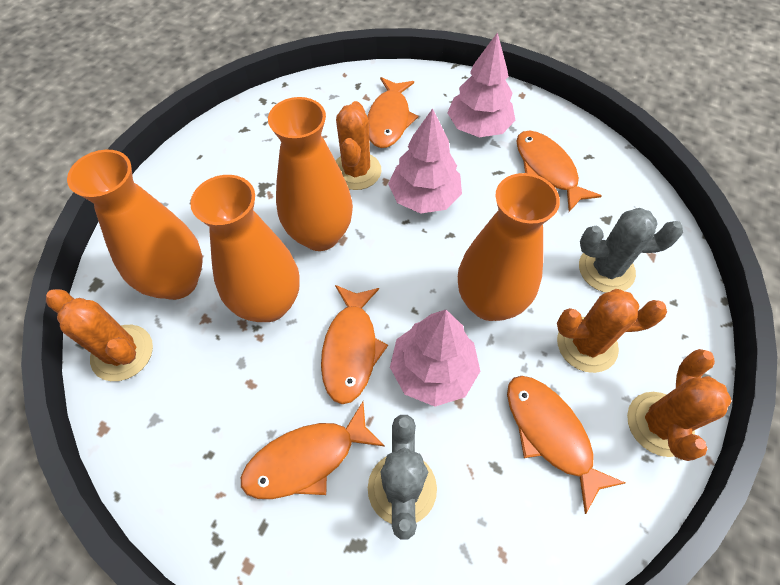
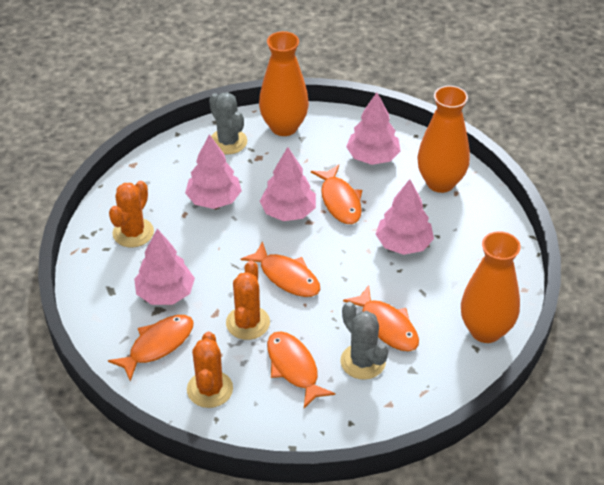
orange cactus: [46,289,153,381] [336,101,381,190] [557,289,667,373] [627,349,732,461] = 4 -> [109,181,154,247] [187,332,233,408] [226,260,270,340] = 3
orange vase: [67,150,202,300] [190,175,300,322] [268,97,353,251] [458,173,560,321] = 4 -> [259,31,309,136] [417,86,470,193] [461,231,521,343] = 3
pink tree: [388,108,462,214] [390,310,480,407] [448,32,516,137] = 3 -> [134,229,195,305] [185,134,242,209] [260,147,316,221] [346,92,401,165] [375,179,434,255] = 5

